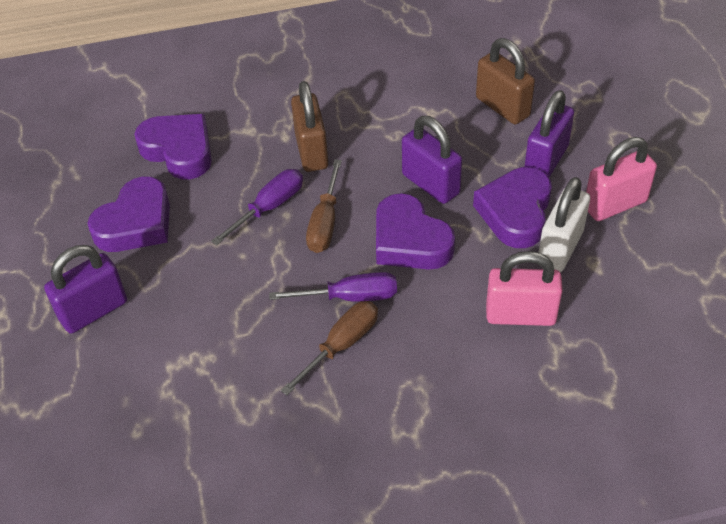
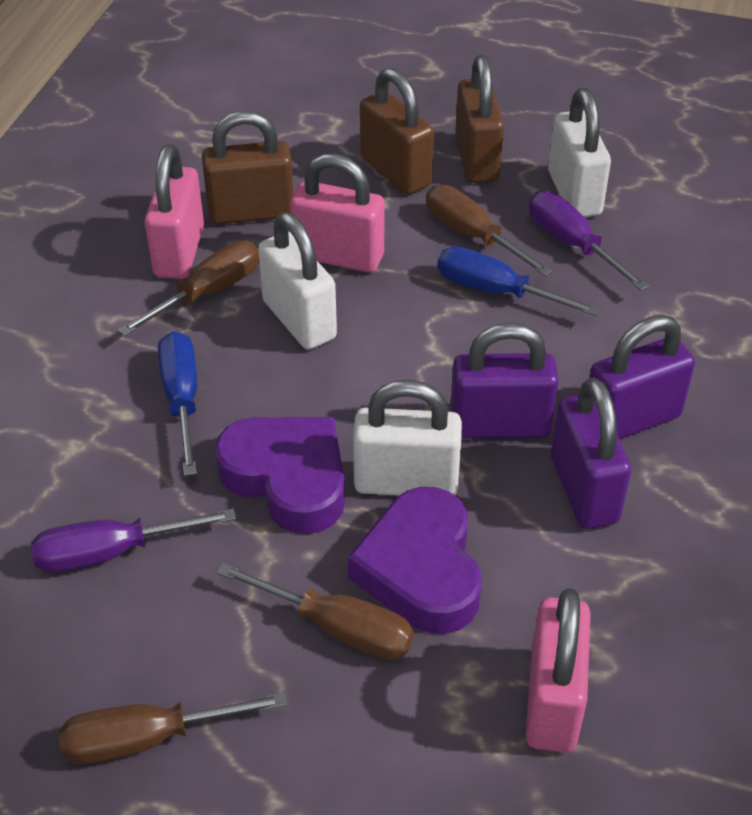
blue screwdriver: none = 0 -> [158,331,197,476] [437,246,600,316] = 2
brown padlock: [291,81,328,172] [476,38,535,124] = 2 -> [202,111,294,224] [360,68,434,195] [455,55,504,183] = 3
brown screwdriver: [281,301,378,395] [306,159,342,253] = 2 -> [59,692,288,764] [118,241,259,336] [217,563,414,660] [426,185,553,276] = 4
pink padlock: [486,251,563,326] [586,137,657,221] = 2 -> [145,144,204,279] [290,154,385,273] [526,589,591,753] = 3
purple heart: [87,176,170,252] [135,114,212,179] [376,193,455,270] [473,167,552,248] = 4 -> [215,417,345,534] [348,487,482,634] = 2
white padlock: [539,177,590,272] = 1 -> [258,212,337,350] [353,380,462,496] [548,88,611,217] = 3

